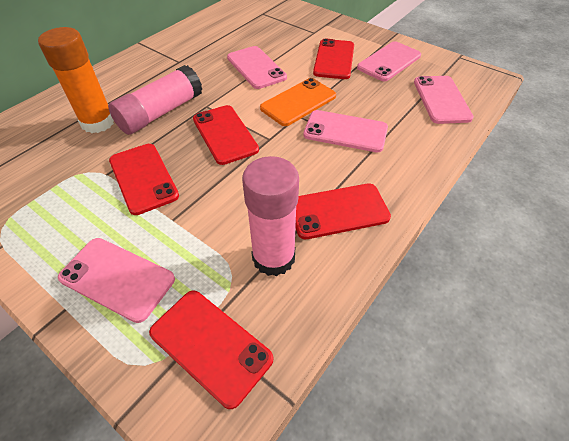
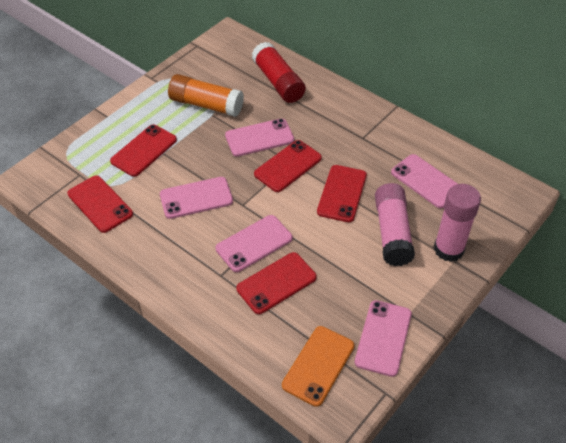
red glue stick: none = 0 -> [252,42,306,103] = 1

